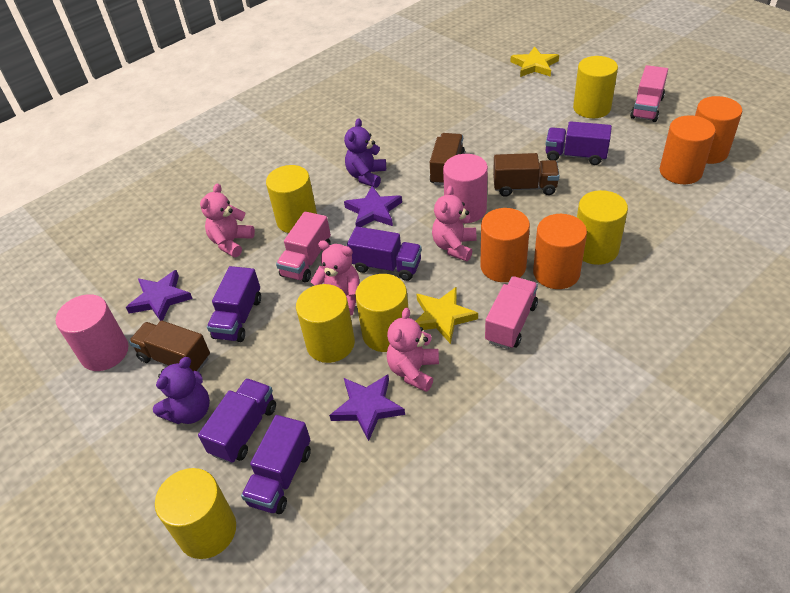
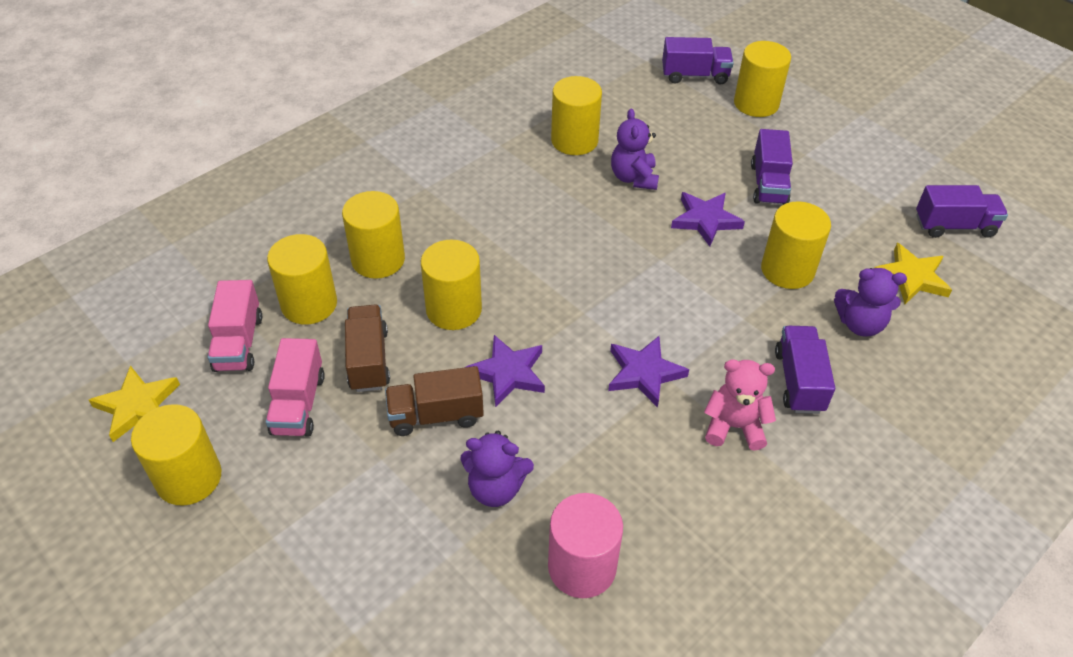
brown truck: [129,320,210,372] [430,133,465,186] [493,153,560,197] = 3 -> [345,304,390,392] [385,366,484,436] = 2
orange cylinder: [481,208,530,282] [533,214,587,289] [660,115,715,184] [695,96,742,164] = 4 -> none = 0
pink cylinder: [56,294,129,371] [443,154,488,223] = 2 -> [548,493,623,598] = 1
pink teddy bear: [200,183,255,257] [311,240,359,316] [387,308,439,392] [432,186,476,261] = 4 -> [704,359,776,451] = 1
pink truck: [276,211,331,283] [485,276,538,349] [630,65,668,122] = 3 -> [208,280,262,372] [266,338,325,436] = 2
purple teddy bear: [153,357,210,424] [344,118,386,188] = 2 -> [460,431,534,507] [611,109,659,190] [834,268,907,336] = 3
purple truck: [198,378,276,463] [207,266,261,342] [241,415,311,514] [347,226,422,281] [546,121,612,165] = 5 -> [662,37,734,85] [751,129,793,205] [775,326,835,414] [916,185,1008,238] = 4
yellow cylinder: [155,468,236,559] [266,165,317,233] [296,284,355,363] [355,274,408,352] [573,56,618,118] [577,190,628,265] = 6 -> [131,404,221,506] [267,234,337,324] [342,191,405,279] [421,240,482,330] [551,76,602,155] [734,41,791,117] [761,201,831,289] = 7

